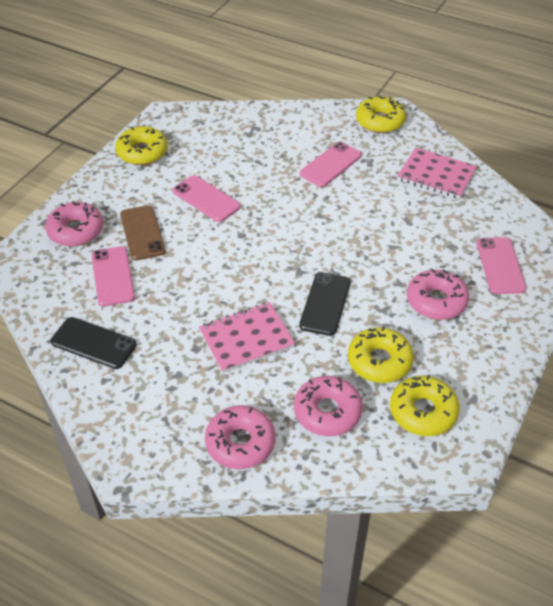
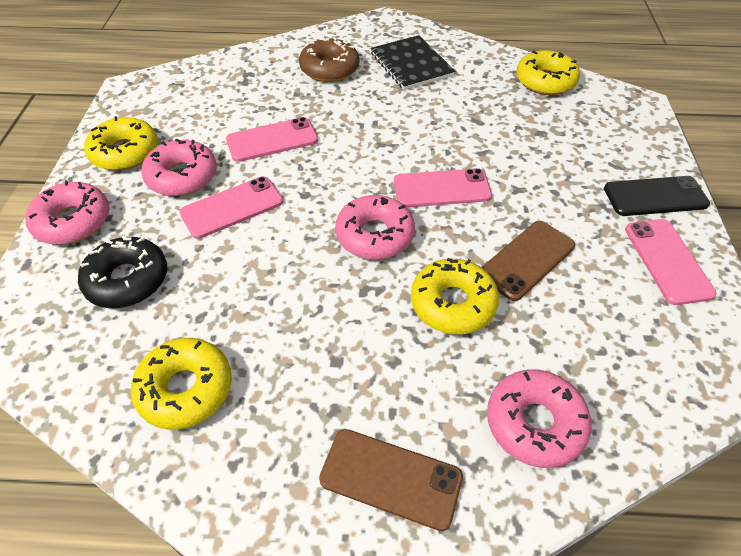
black donut: none = 0 -> [78,236,167,308] = 1
black notebook: none = 0 -> [370,35,455,90] = 1
black phone: [51,317,137,369] [299,272,351,336] = 2 -> [604,176,710,216] = 1
brown donut: none = 0 -> [299,37,359,82] = 1
brown phone: [120,205,166,260] = 1 -> [319,429,463,531] [481,221,575,301] = 2
pink notebook: [199,302,295,373] [397,147,477,199] = 2 -> none = 0

